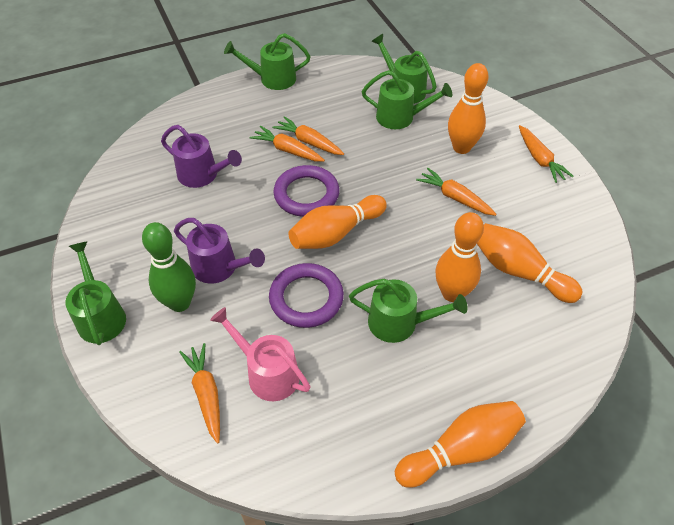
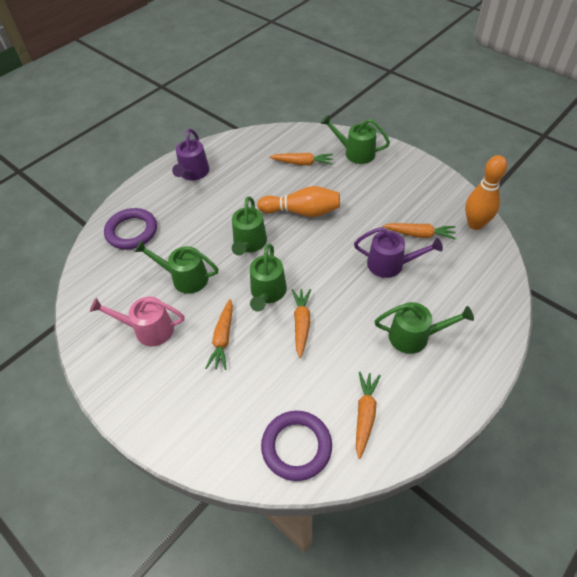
green bowling pin: [142,222,196,312] = 1 -> none = 0
orange bowling pin: [288,195,387,249] [395,401,526,488] [435,212,484,302] [448,63,488,154] [477,223,583,303] = 5 -> [257,186,340,217] [465,155,507,230] = 2

